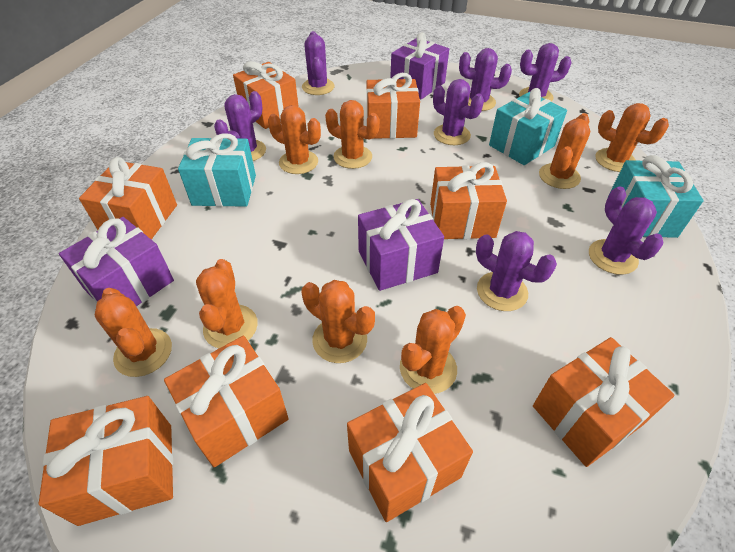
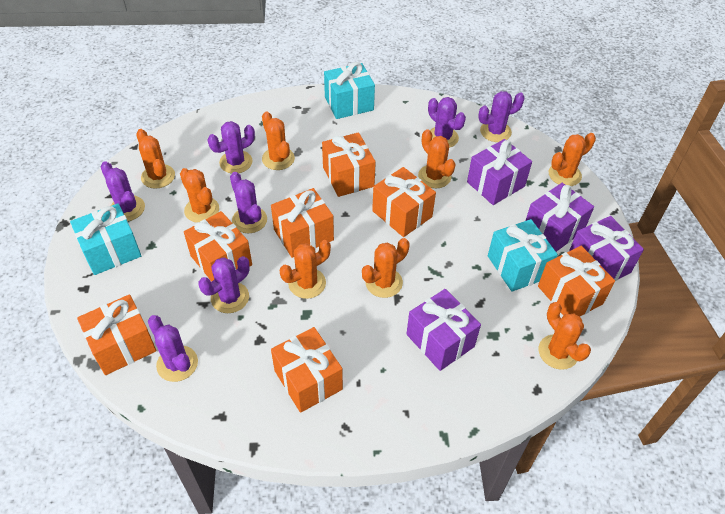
orange gift: [38,396,173,526] [79,157,177,240] [164,336,289,467] [233,61,299,129] [347,383,473,522] [367,73,420,139] [430,162,507,239] [533,337,675,467] = 8 -> [77,294,156,375] [184,211,252,282] [271,188,334,258] [271,327,343,413] [322,132,376,197] [372,167,436,237] [538,246,615,317] = 7
purple gift: [59,217,174,306] [358,199,444,291] [390,32,449,100] = 3 -> [406,289,481,371] [467,139,532,205] [526,183,594,252] [569,216,644,281] = 4

